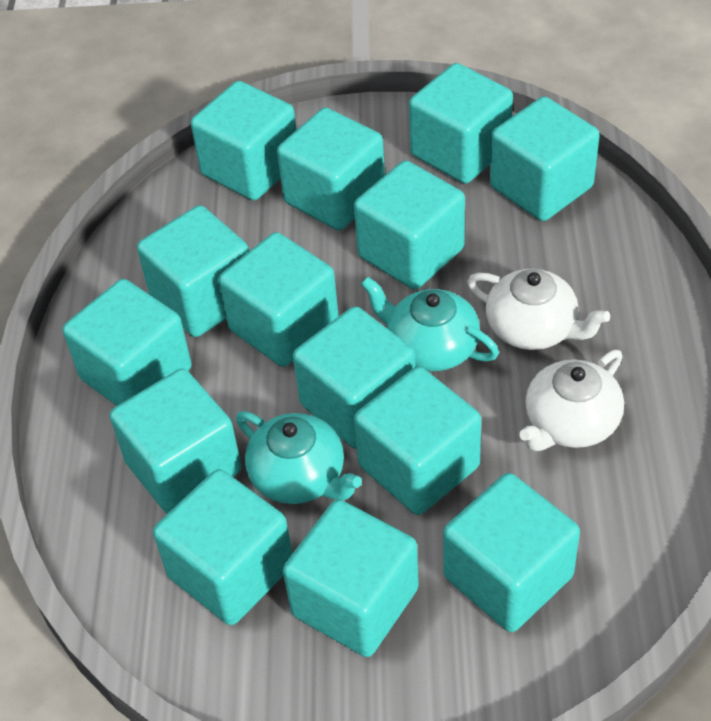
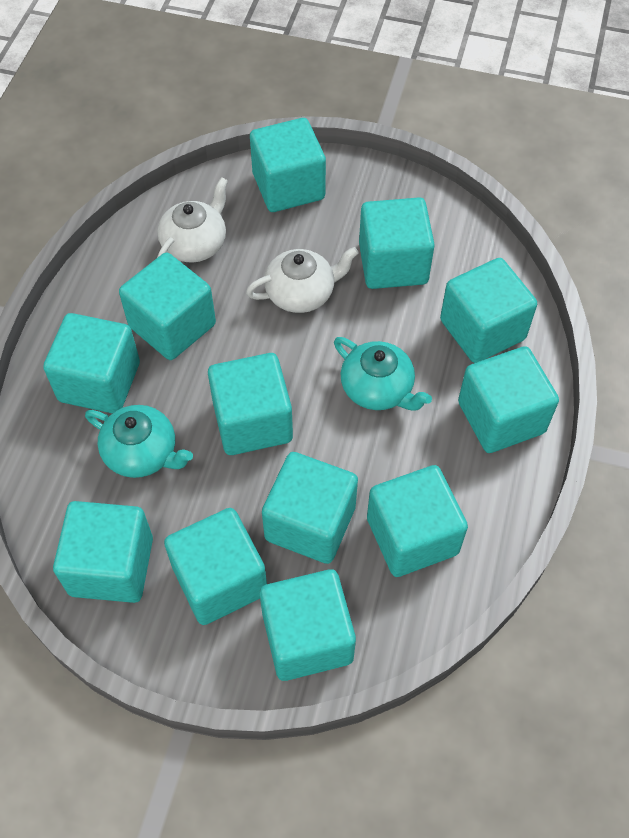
turquoise cube: [63,279,192,406] [110,369,241,514] [137,205,249,337] [153,469,292,625] [191,81,296,200] [219,232,339,367] [277,107,385,230] [283,499,419,657] [293,306,415,449] [354,160,465,289] [354,366,481,515] [409,63,513,184] [443,473,580,632] [490,96,600,221] = 14 -> [43,313,140,414] [53,501,153,603] [119,253,216,360] [164,508,267,625] [208,353,293,455] [250,118,326,212] [260,569,356,681] [262,452,358,564] [359,197,435,289] [367,465,468,577] [440,258,537,363] [458,346,559,453] = 12

